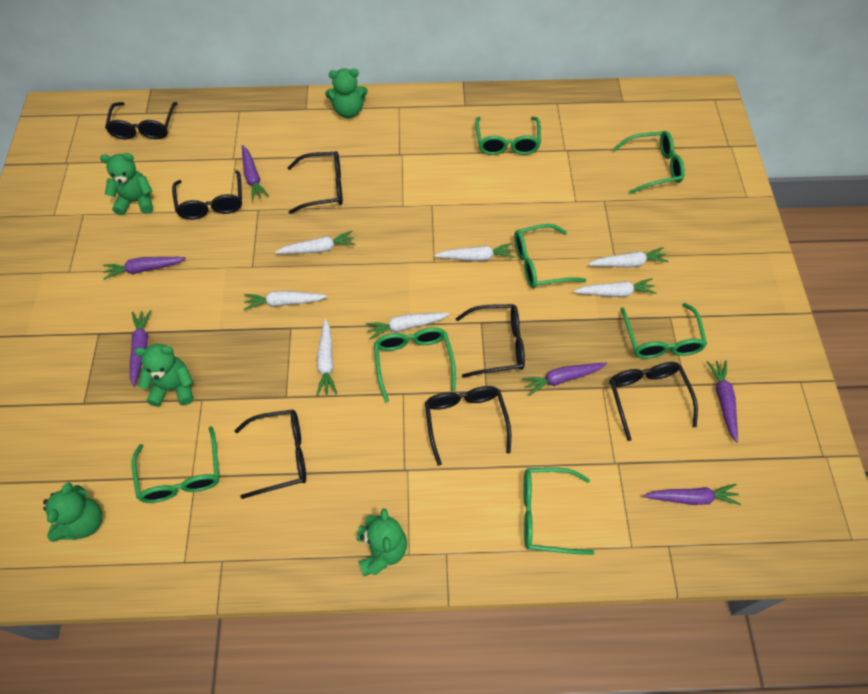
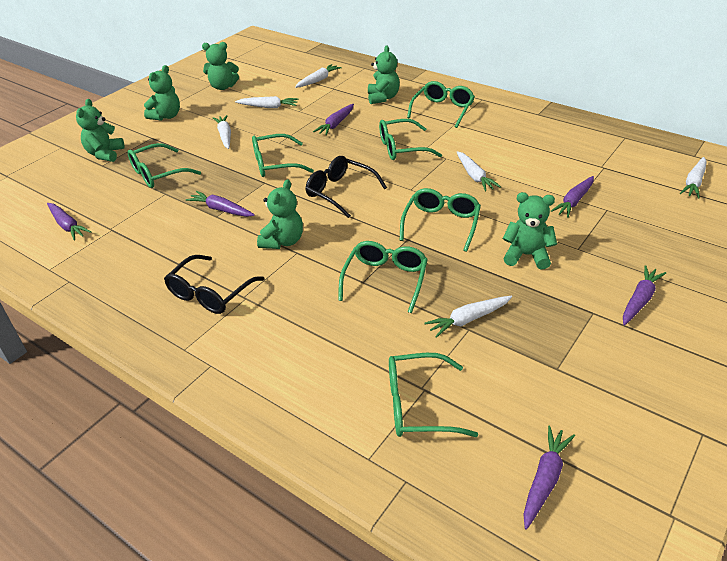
black glasses: [105,102,178,140] [172,170,242,220] [234,409,306,499] [287,151,343,214] [425,386,511,466] [455,304,525,378] [610,362,698,441] = 7 -> [164,255,265,314] [305,156,387,218] = 2
green teddy bear: [43,482,102,542] [100,153,153,215] [134,344,193,407] [325,68,368,118] [357,509,407,576] = 5 -> [76,99,125,162] [144,65,180,121] [202,42,239,90] [257,179,303,249] [368,45,400,104] [503,192,557,269] = 6
white carrot: [244,291,328,310] [275,231,356,254] [317,319,337,396] [365,313,450,340] [434,243,515,261] [573,278,657,297] [588,247,669,268] = 7 -> [213,115,231,149] [235,96,298,108] [295,64,342,88] [425,296,512,338] [457,151,501,191] [680,157,707,199] = 6

